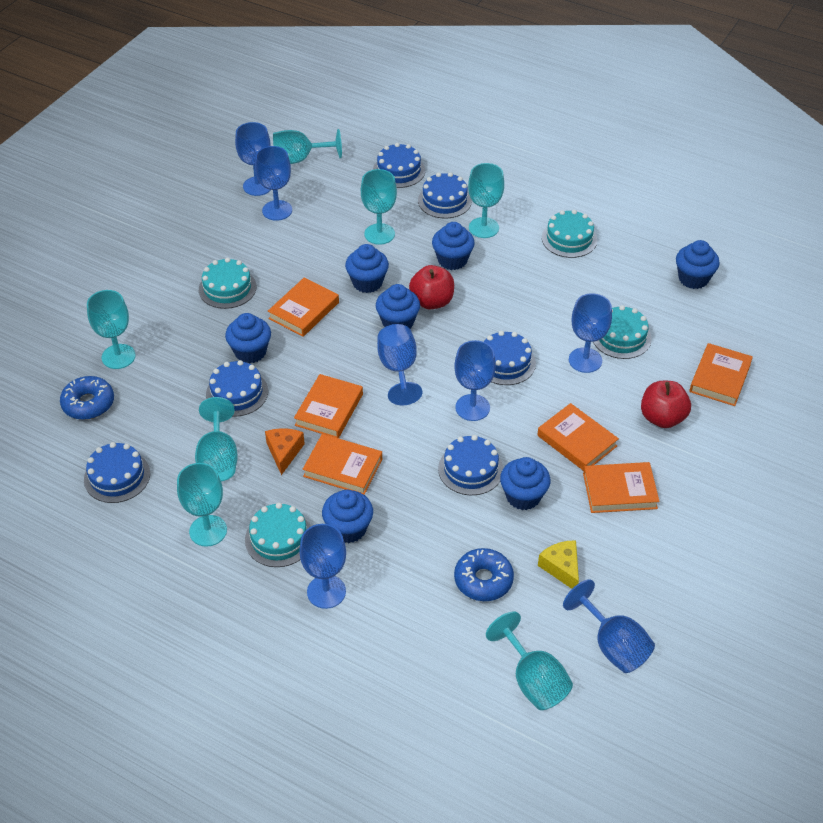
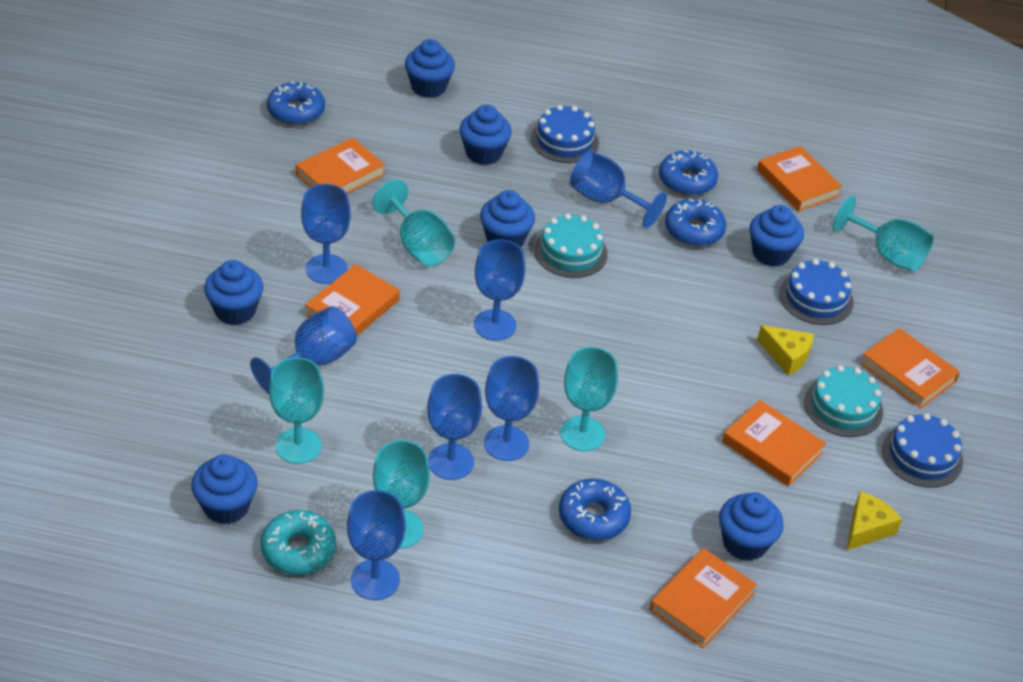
blue cake: [84,442,150,503] [206,360,268,417] [373,143,425,188] [418,172,472,218] [438,435,503,495] [484,331,536,385] = 6 -> [531,105,599,163] [779,259,854,325] [882,413,963,488] = 3
blue donut: [60,376,114,420] [454,548,514,601] = 2 -> [267,82,325,125] [559,479,631,540] [659,150,718,196] [665,199,726,246] = 4
orange cheese: [265,428,305,475] = 1 -> none = 0
red apple: [409,265,454,309] [641,381,691,428] = 2 -> none = 0
turquoise cake: [199,258,256,309] [245,503,311,567] [542,210,597,258] [593,305,651,359] = 4 -> [534,213,608,278] [804,365,883,437] = 2
turquoise donut: none = 0 -> [261,510,336,575] = 1
turquoise goblet: [87,290,136,369] [177,463,227,547] [195,397,238,481] [273,129,342,164] [361,169,397,245] [468,163,504,238] [486,611,573,710] = 7 -> [269,357,324,464] [372,180,455,266] [373,440,430,549] [560,347,618,451] [833,196,934,272] = 5
yellow cheese: [538,540,579,589] = 1 -> [757,325,814,376] [847,491,902,550] = 2

